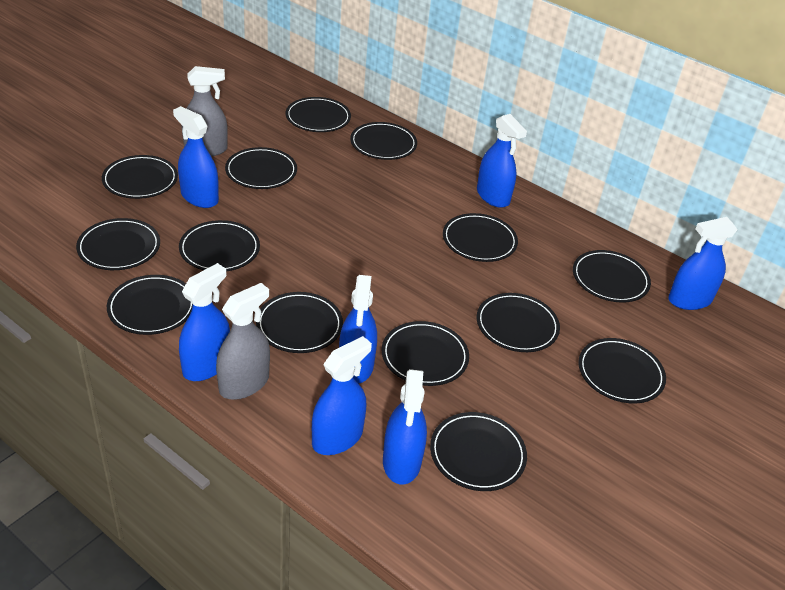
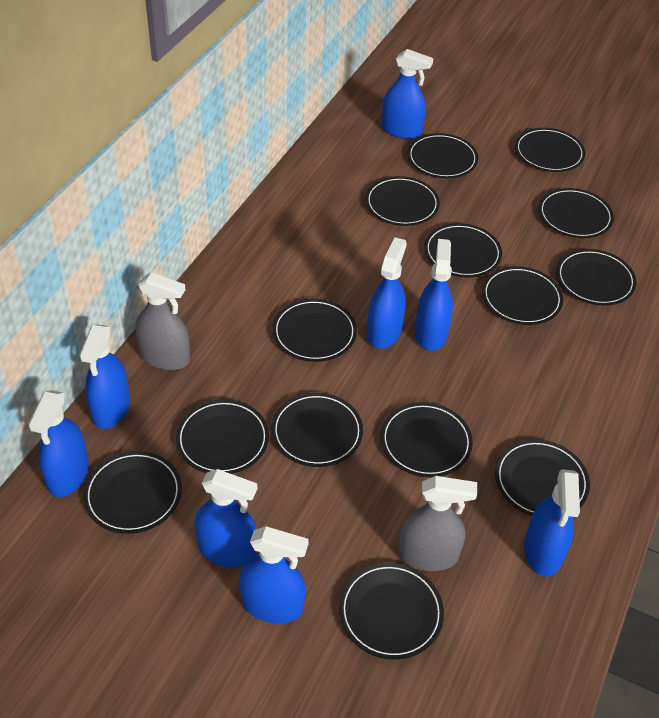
blue spray bottle: [173,106,219,208] [179,263,230,381] [312,336,372,455] [339,275,377,384] [383,369,427,485] [477,114,527,208] [668,217,738,310] = 7 -> [28,390,89,497] [79,324,130,429] [195,469,257,568] [239,526,309,623] [367,237,407,349] [382,49,433,139] [415,239,453,351] [524,469,580,577] = 8

